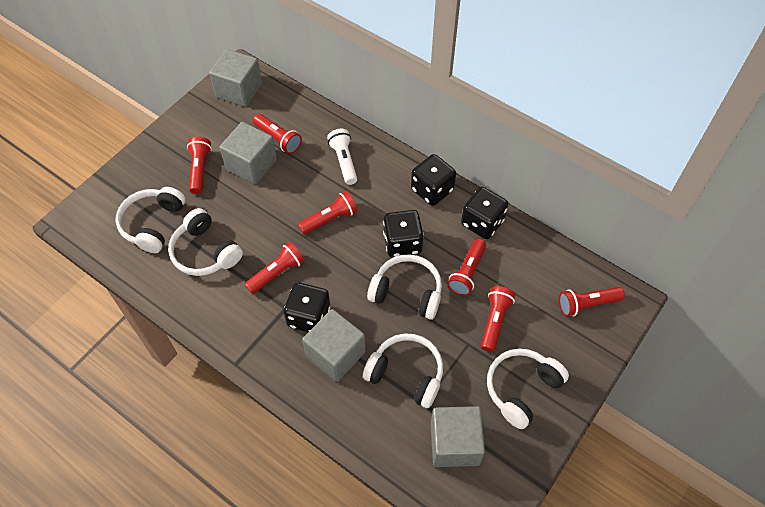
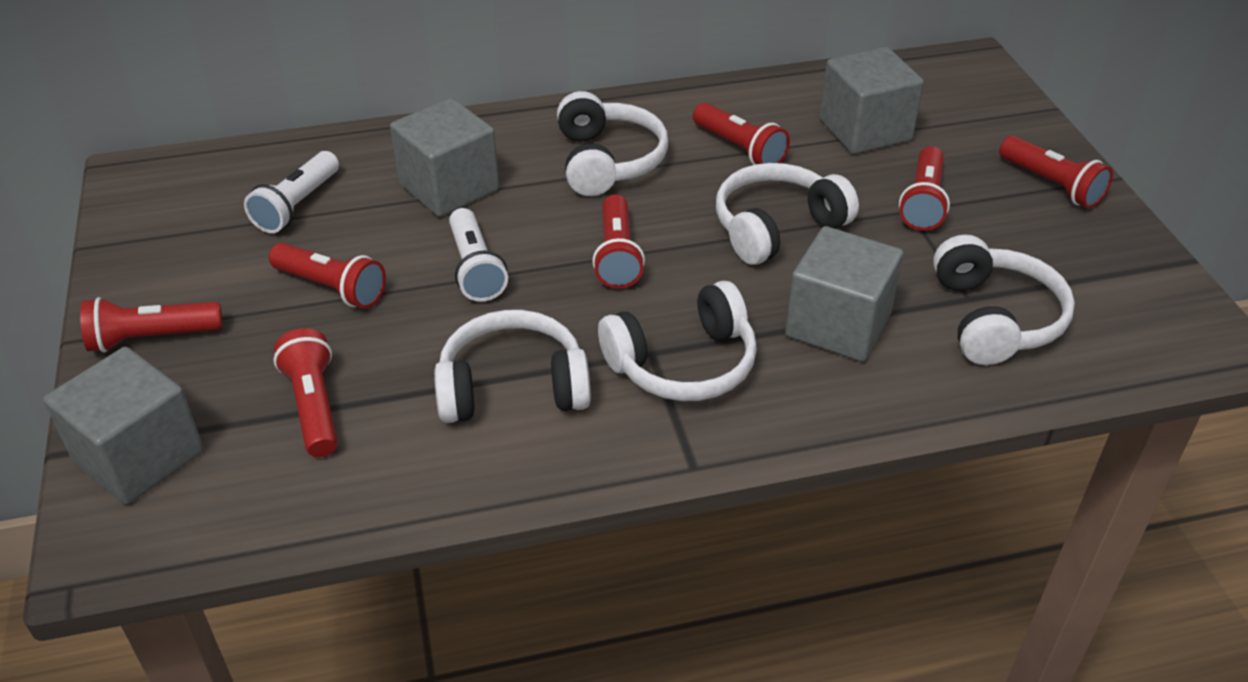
black dice: [284,282,330,332] [383,210,424,258] [411,154,456,206] [461,187,508,239] = 4 -> none = 0
white flashlight: [327,129,357,185] = 1 -> [244,151,339,233] [449,208,508,302] = 2

